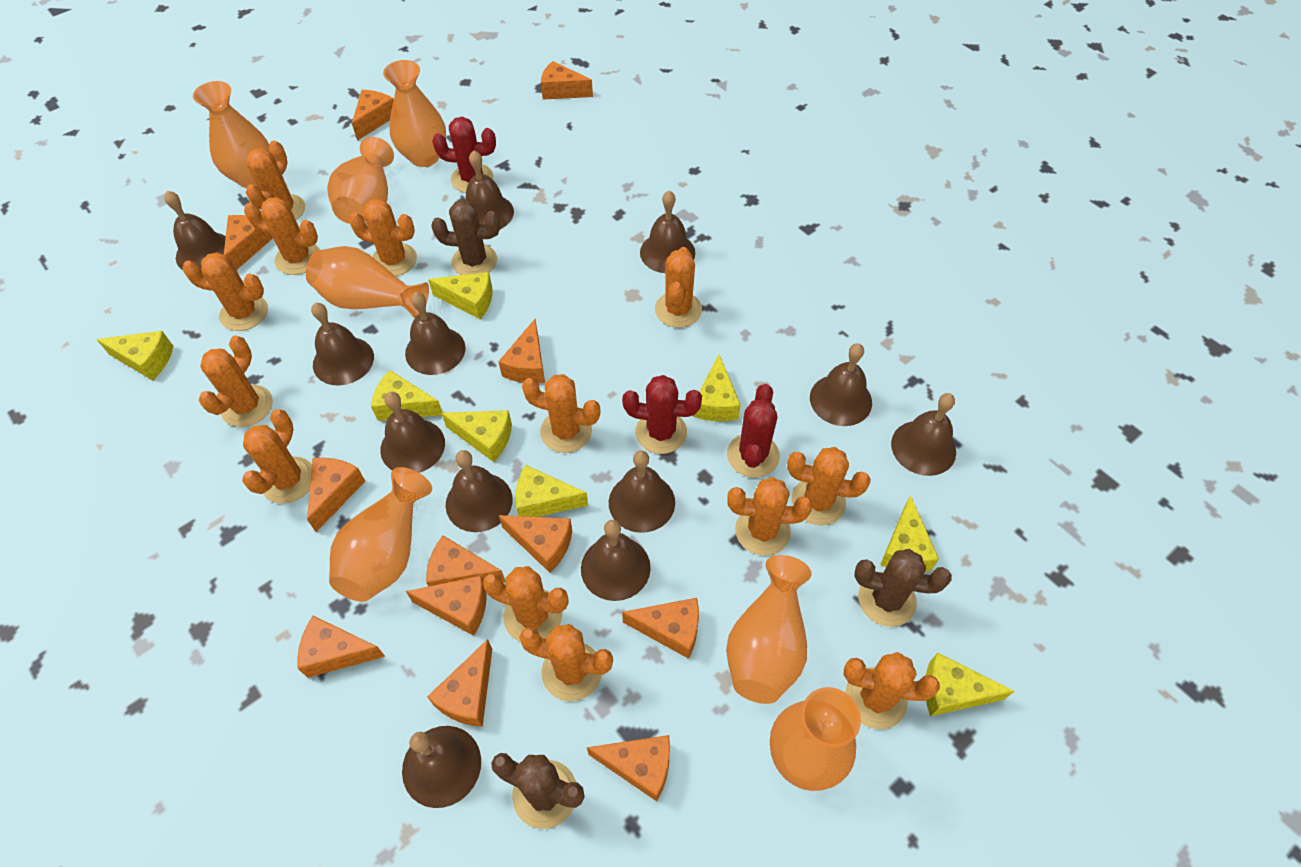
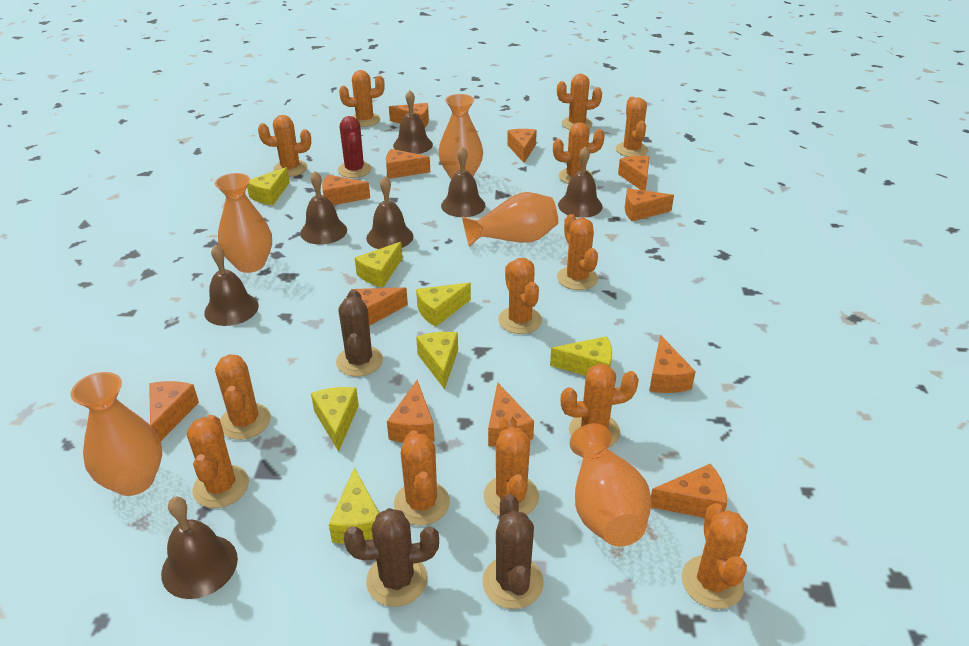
brown bell: [164,191,226,270] [311,303,374,386] [380,392,445,473] [402,726,481,808] [405,292,466,375] [446,450,513,532] [466,150,514,229] [581,520,651,601] [609,450,675,533] [640,191,695,273] [810,343,872,426] [891,393,956,476] = 12 -> [161,496,238,599] [204,244,259,326] [300,171,347,245] [366,176,414,249] [393,90,433,154] [441,146,486,217] [558,147,603,218] = 7
orange vase: [193,81,269,188] [306,246,429,318] [327,137,394,224] [329,467,432,602] [383,60,446,167] [726,555,812,704] [770,687,861,791] = 7 -> [71,372,162,496] [215,173,272,273] [438,94,483,179] [462,192,558,247] [570,423,652,547] = 5
red cactus: [432,117,496,193] [622,375,702,454] [727,384,780,478] = 3 -> [338,116,372,178] = 1
yellow cheese: [96,331,173,381] [371,370,443,421] [428,272,493,319] [441,410,512,462] [515,465,588,517] [693,355,741,421] [880,495,939,572] [926,653,1014,716] = 8 -> [247,167,290,205] [311,387,359,452] [329,467,379,544] [355,242,402,287] [416,282,471,327] [416,332,458,389] [550,336,612,376] = 7

